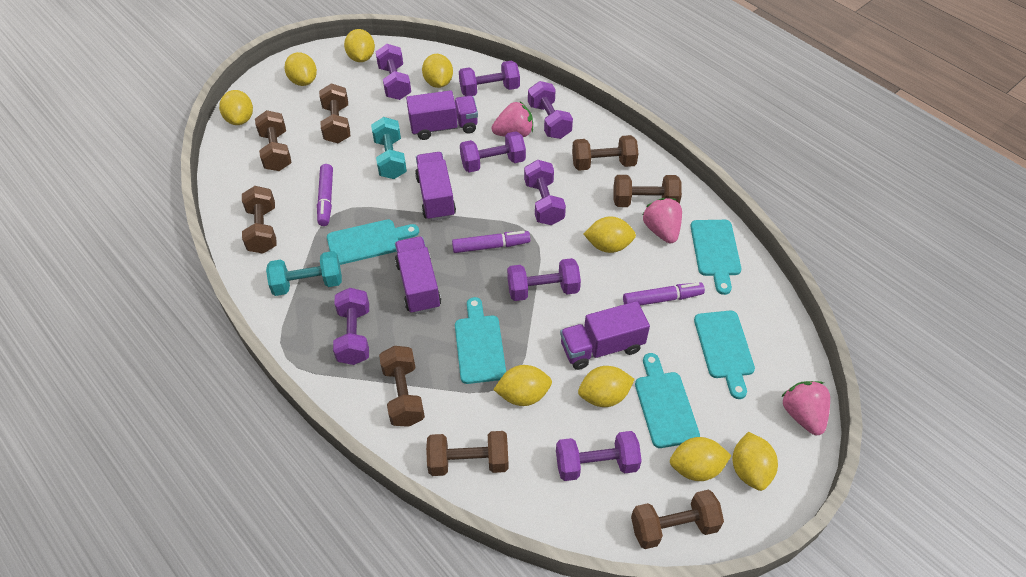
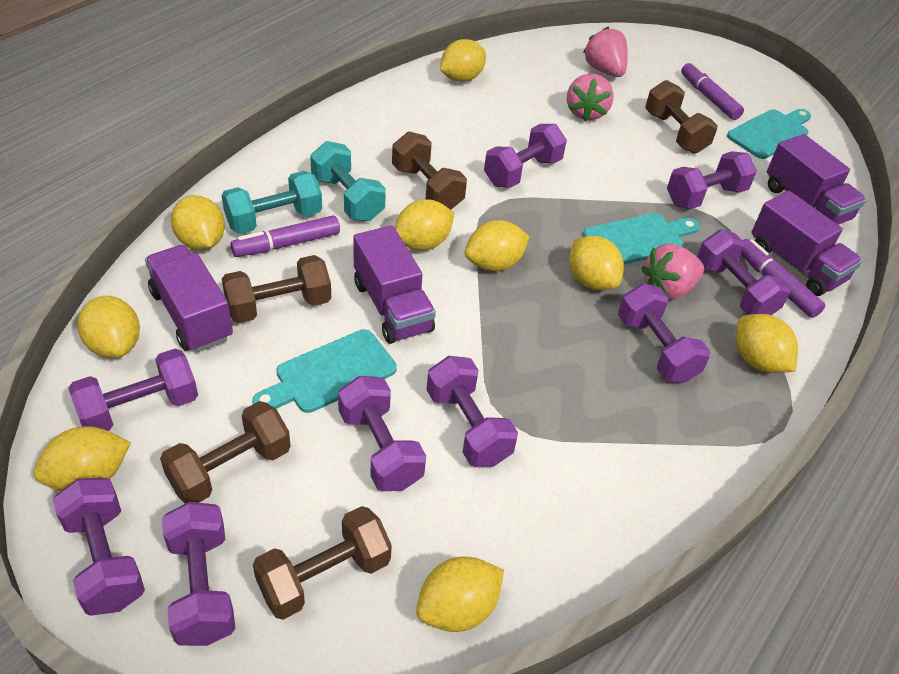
brown dumbbell: [242,186,277,254] [255,110,292,171] [319,83,350,143] [379,346,425,427] [426,431,509,476] [572,135,638,171] [613,175,682,207] [631,490,724,549] = 8 -> [160,401,291,503] [222,255,331,323] [253,506,392,620] [392,131,467,210] [645,80,718,154] = 5
purple dumbbell: [333,288,369,365] [376,44,411,100] [459,61,520,96] [460,131,526,173] [507,258,581,301] [524,160,566,225] [528,81,573,139] [556,431,642,481] = 8 -> [53,478,145,616] [69,348,198,431] [162,502,235,646] [338,376,426,491] [427,356,518,467] [484,124,567,188] [618,283,711,383] [667,151,757,209] [697,229,790,315] = 9
turquoise cutting board: [327,219,419,265] [455,297,506,384] [635,353,700,448] [690,220,741,295] [694,311,755,399] = 5 -> [252,329,397,413] [583,213,699,265] [727,109,811,159] = 3

